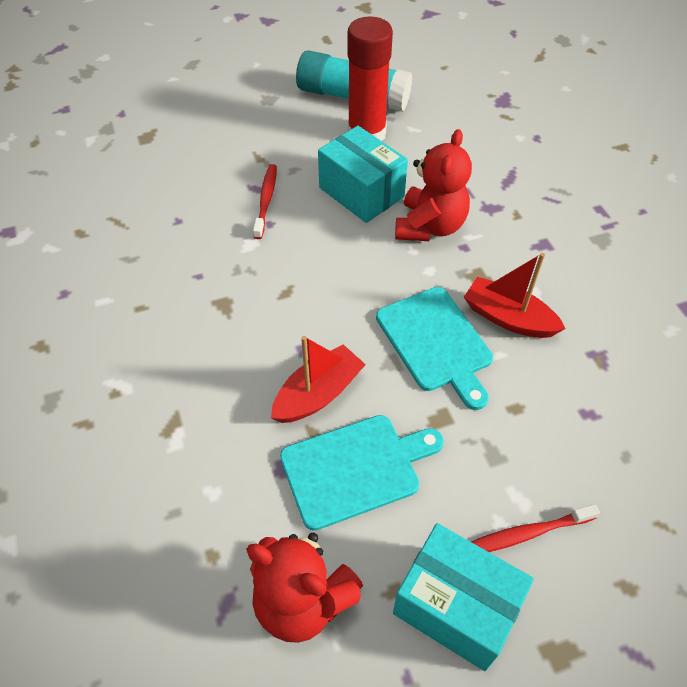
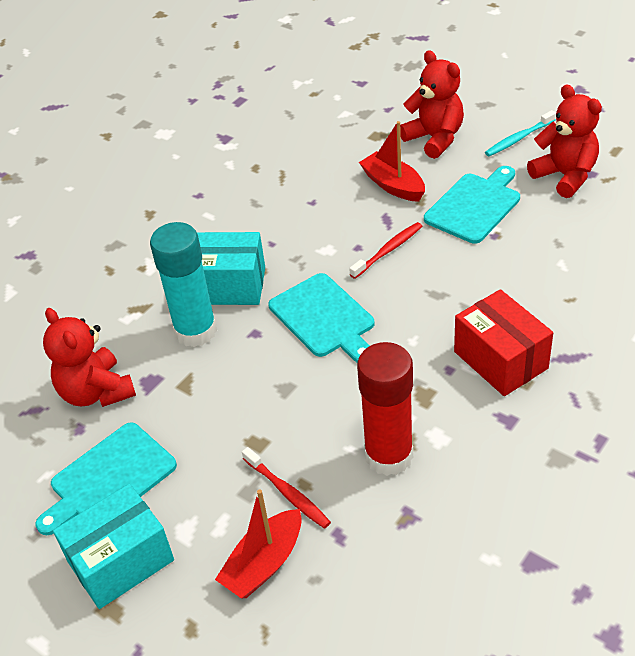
red box: none = 0 -> [454,289,553,396] = 1
red teddy bear: [246,533,363,643] [395,129,472,241] = 2 -> [43,308,136,407] [400,50,464,159] [527,84,602,198] = 3
turquoise cutting board: [280,415,444,531] [376,287,493,410] = 2 -> [36,423,177,535] [268,273,375,362] [424,166,520,244] = 3
turquoise toothbrush: none = 0 -> [485,110,556,156] = 1

